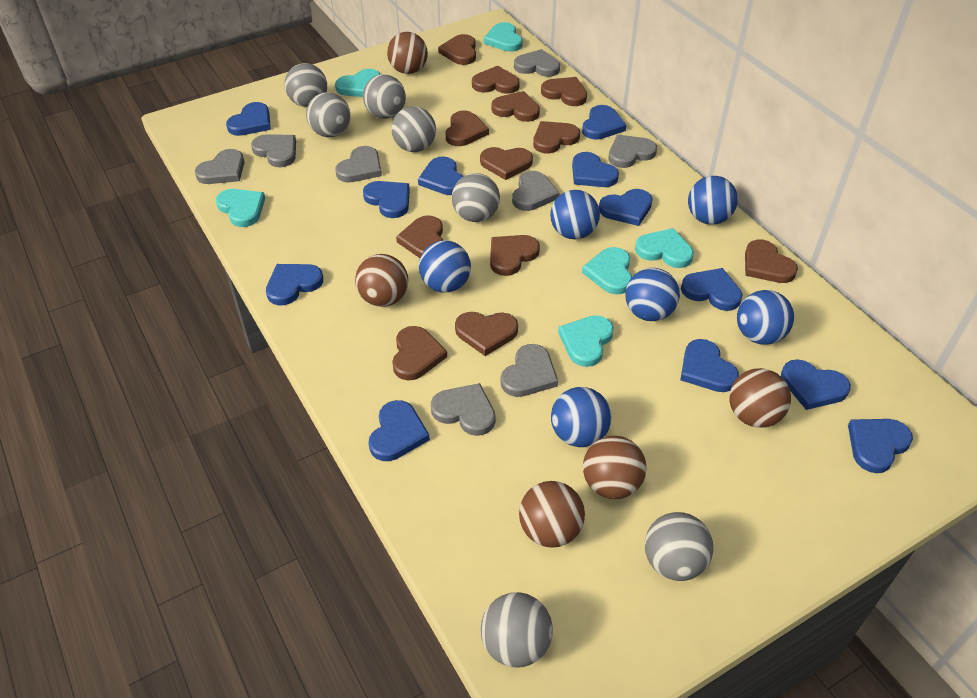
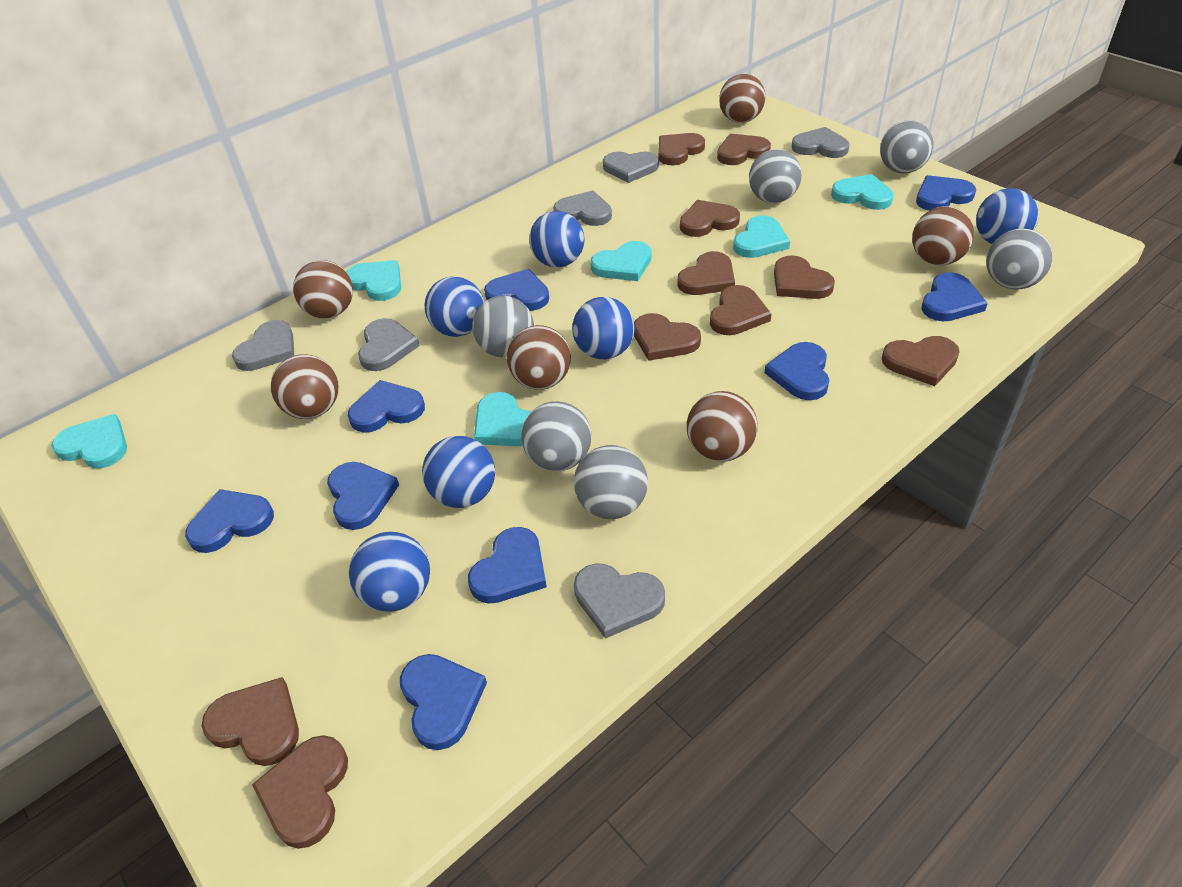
blue heart: [226,102,271,136] [266,264,323,306] [363,181,410,218] [369,400,430,461] [418,156,463,195] [572,152,619,187] [582,105,626,140] [599,189,653,226] [680,339,739,392] [681,268,742,311] [781,359,851,410] [848,419,913,473] = 12 -> [185,489,274,553] [327,462,399,530] [348,380,425,433] [400,654,487,750] [468,527,547,604] [484,269,549,311] [764,342,829,400] [916,175,976,211] [921,272,988,321] = 9
brown ball: [355,254,408,307] [387,32,428,74] [519,481,585,548] [583,436,646,499] [729,368,791,428] = 5 -> [271,354,338,419] [293,260,353,319] [507,325,571,390] [687,391,758,462] [719,74,765,123] [912,206,974,265] = 6
brown heart: [392,326,447,380] [396,215,443,258] [438,34,476,65] [446,111,489,146] [455,312,518,356] [472,66,520,94] [480,147,533,180] [490,235,540,276] [491,91,540,122] [533,121,580,153] [541,77,587,106] [745,240,798,283] = 12 -> [202,677,299,766] [252,735,348,849] [634,313,701,361] [658,133,705,165] [678,251,735,295] [680,200,740,237] [710,285,771,335] [717,134,771,165] [774,255,835,299] [882,336,960,386] = 10
grey ball: [285,63,327,107] [306,92,350,138] [363,74,406,119] [391,107,436,152] [452,173,500,222] [481,592,553,668] [645,512,713,581] = 7 -> [472,296,534,358] [521,401,592,471] [574,445,648,519] [749,149,802,203] [880,120,934,174] [986,228,1052,289] = 6
grey heart: [195,149,244,184] [251,134,296,167] [335,146,382,182] [431,383,495,436] [501,344,558,397] [512,171,559,211] [514,49,560,77] [608,135,657,168] = 8 -> [232,320,294,371] [358,318,420,371] [553,190,612,226] [574,564,665,639] [603,152,659,183] [792,127,849,158] = 6

